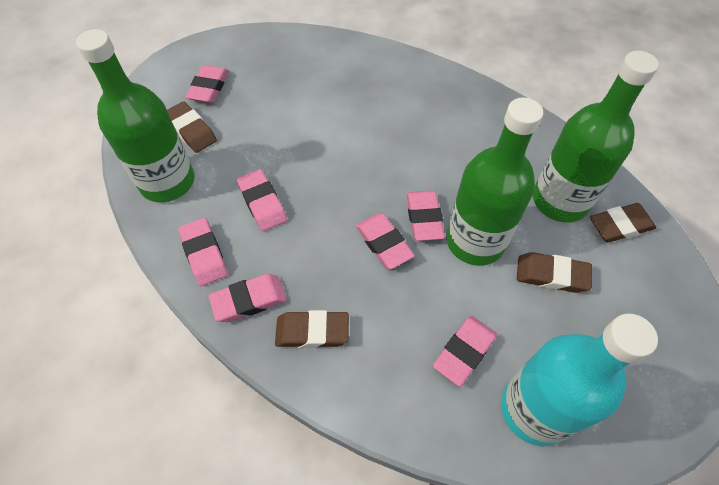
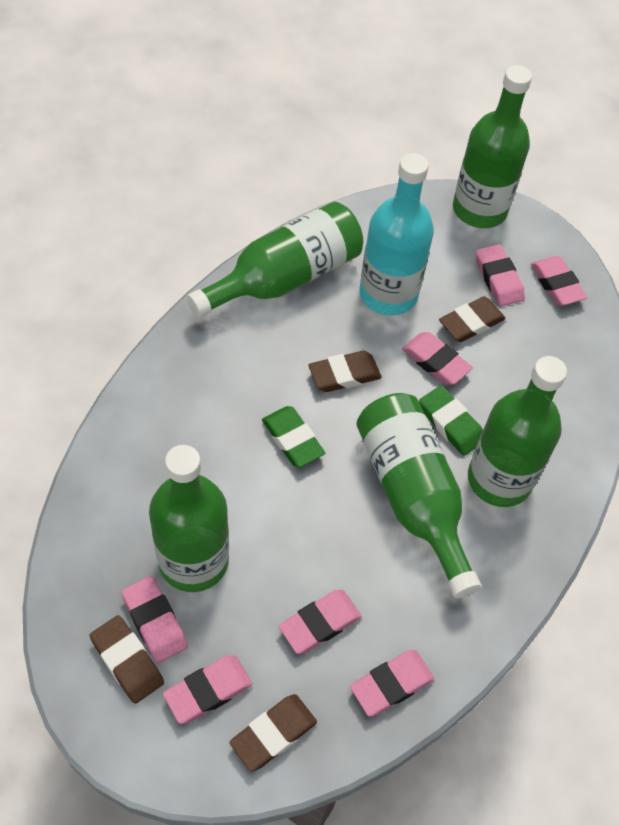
green bottle: [76,29,194,202] [446,98,543,266] [533,51,659,223] = 3 -> [149,445,229,592] [187,202,363,318] [356,393,481,598] [453,65,532,228] [468,356,567,507] = 5
green eraser: none = 0 -> [262,406,325,467] [419,386,483,456] = 2

